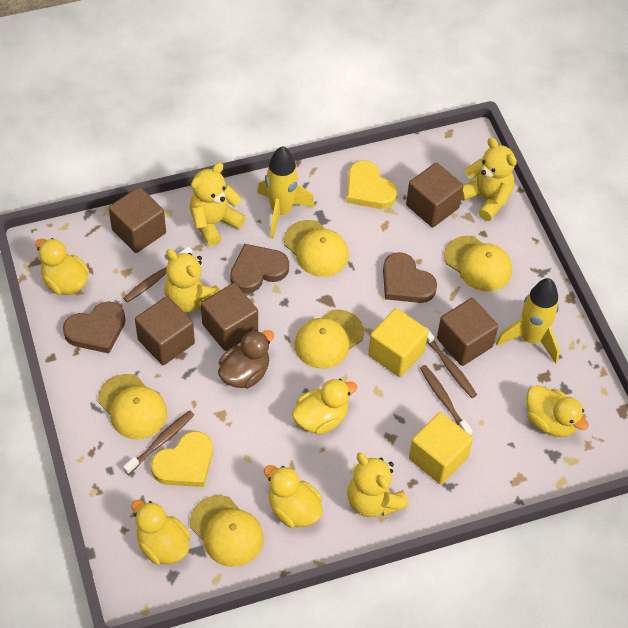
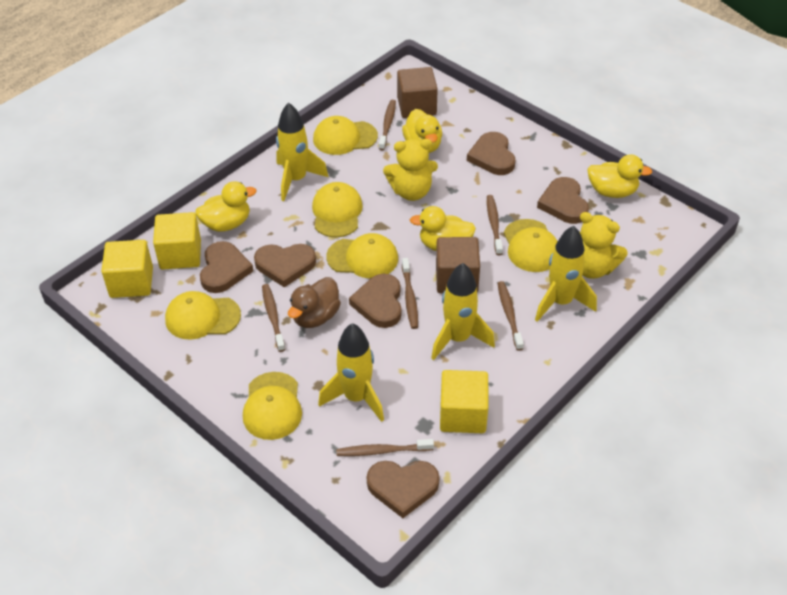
brown cube: [109,187,166,253] [135,296,195,365] [201,283,258,351] [406,163,463,227] [437,298,498,366] = 5 -> [397,67,438,118] [436,237,480,293] = 2
brown heart: [63,302,126,353] [230,244,289,293] [383,252,437,303] = 3 -> [200,241,253,293] [254,244,316,287] [349,274,401,328] [367,461,440,518] [467,132,515,175] [537,177,589,224] = 6
brown toothbrush: [123,247,193,302] [123,411,194,475] [420,365,473,436] [425,327,477,398] = 4 -> [262,284,285,352] [336,439,434,456] [379,100,396,151] [402,258,418,329] [487,195,503,255] [498,281,524,351] = 6
yellow cap: [98,374,167,439] [190,495,264,567] [284,220,349,277] [294,309,364,369] [444,236,512,291] = 5 -> [165,291,241,340] [243,372,302,440] [312,182,363,238] [313,116,378,155] [326,233,398,278] [504,219,558,272] = 6
yellow cube: [368,308,428,377] [409,412,473,484] = 2 -> [101,240,153,298] [153,212,201,270] [440,370,489,433] = 3
yellow duck: [36,238,89,295] [131,500,191,565] [264,465,323,528] [292,379,358,435] [526,385,589,437] = 5 -> [195,181,257,232] [402,109,442,153] [410,206,476,251] [587,155,652,198] = 4
yellow heart: [151,431,213,487] [347,160,397,209] = 2 -> none = 0
yellow rocket: [257,146,315,239] [496,278,560,364] = 2 -> [276,102,329,201] [318,323,384,422] [431,263,495,360] [535,226,597,322] = 4
yellow teddy bear: [164,249,220,313] [190,163,246,246] [347,452,409,517] [461,137,517,221] = 4 -> [383,139,438,201] [580,212,628,279] = 2

